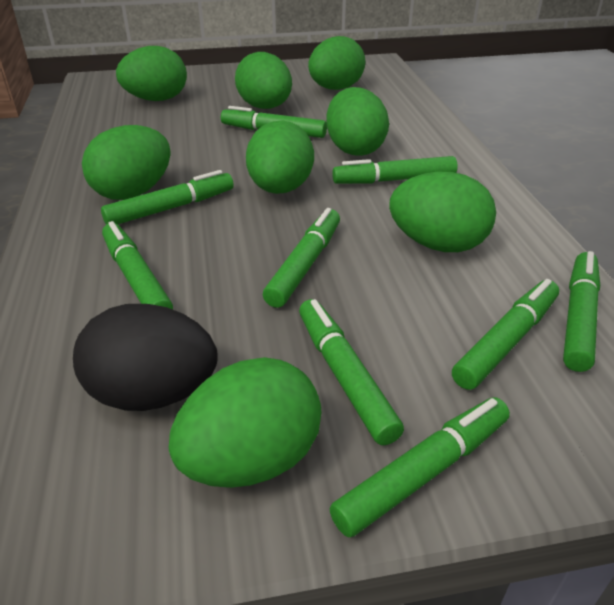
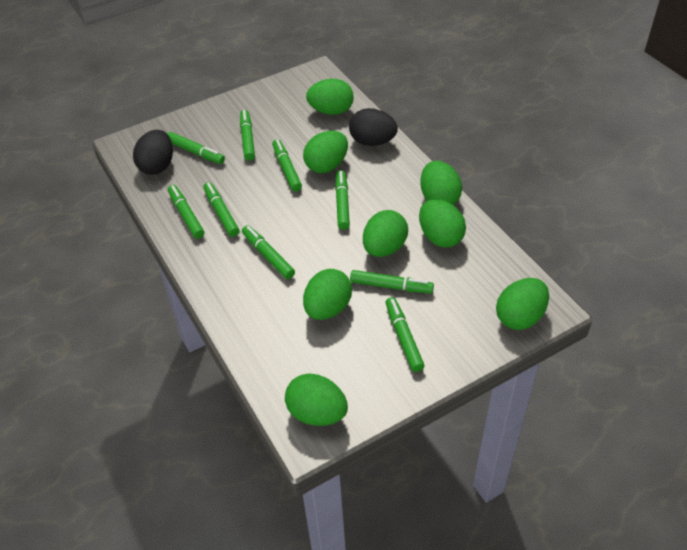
black egg: [73,304,218,411] = 1 -> [133,130,173,175] [349,108,398,146] = 2

